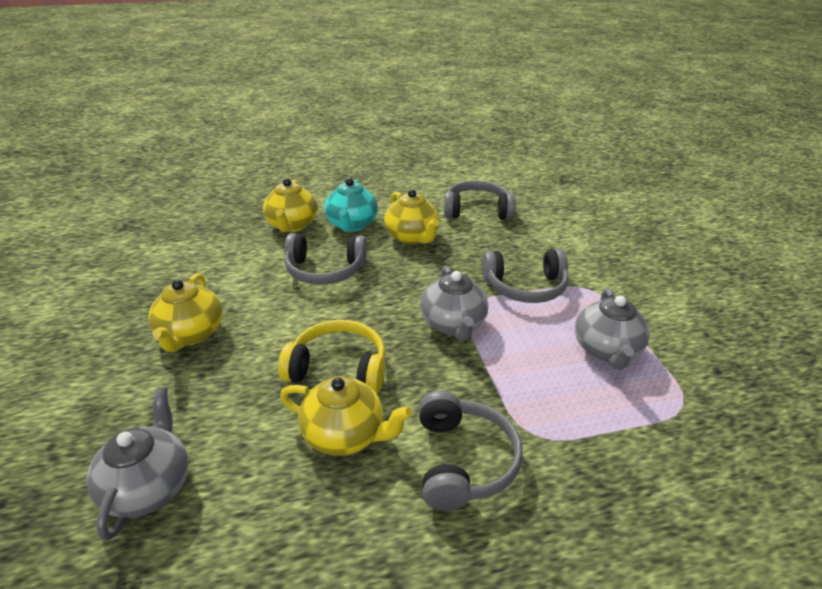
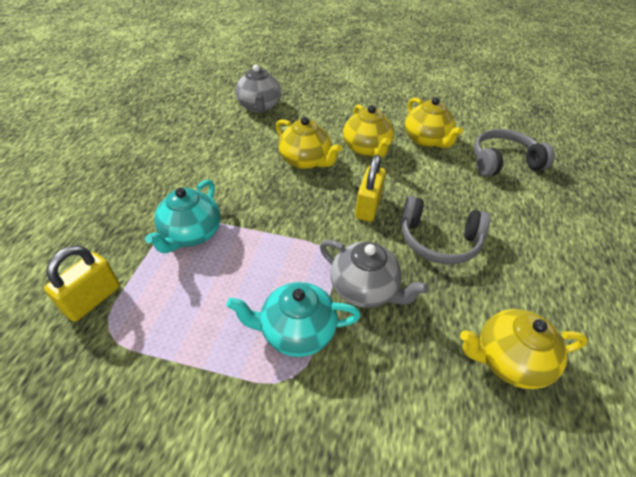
grey headphones: [285,233,367,285] [419,391,523,511] [444,181,516,220] [482,249,569,303] = 4 -> [401,196,490,265] [474,129,555,176] = 2
grey teapot: [87,387,189,541] [420,266,488,341] [575,288,650,370] = 3 -> [235,65,281,113] [320,240,429,308] = 2
turquoise teapot: [324,178,378,232] = 1 -> [145,180,221,253] [226,282,361,357] = 2
yellow headphones: [278,320,386,394] = 1 -> none = 0
yellow padlock: none = 0 -> [44,245,120,322] [355,155,386,222] = 2

